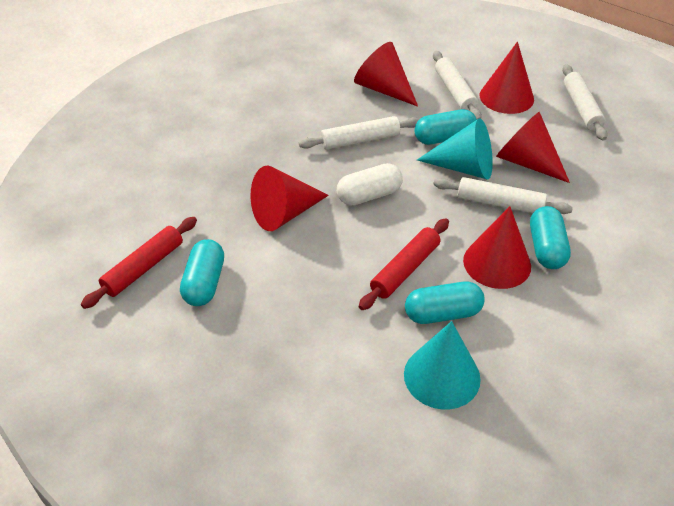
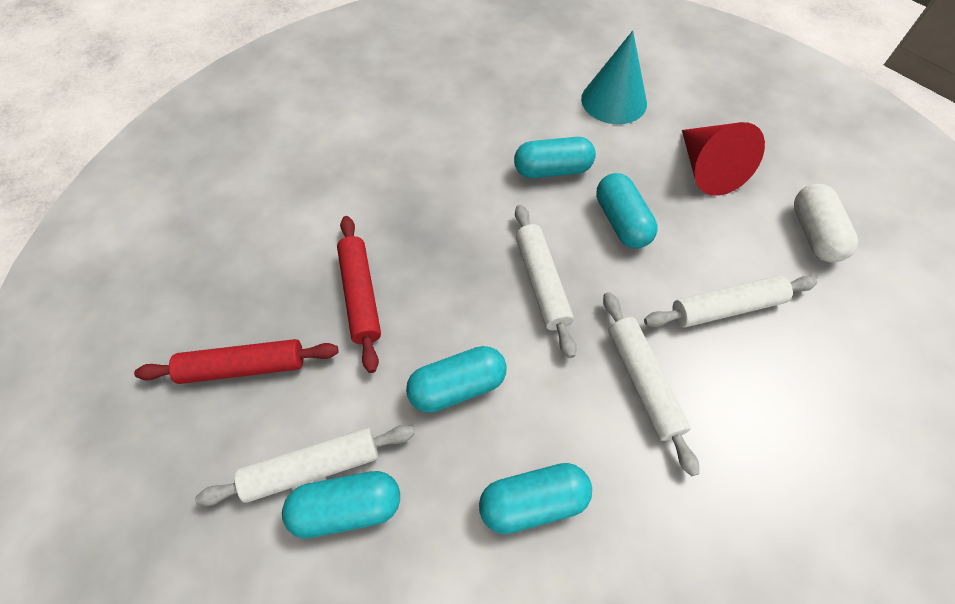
red cone: [250,166,329,231] [354,42,418,107] [463,206,531,289] [480,42,534,114] [496,112,570,183] = 5 -> [682,122,765,196] = 1
turquoise capsule: [180,239,224,306] [405,282,485,324] [414,109,477,145] [530,206,571,269] = 4 -> [282,471,400,539] [406,346,507,413] [479,463,592,534] [514,137,596,178] [596,173,658,249] = 5
turquoise cone: [404,321,481,409] [417,118,493,179] = 2 -> [581,31,647,124] = 1

